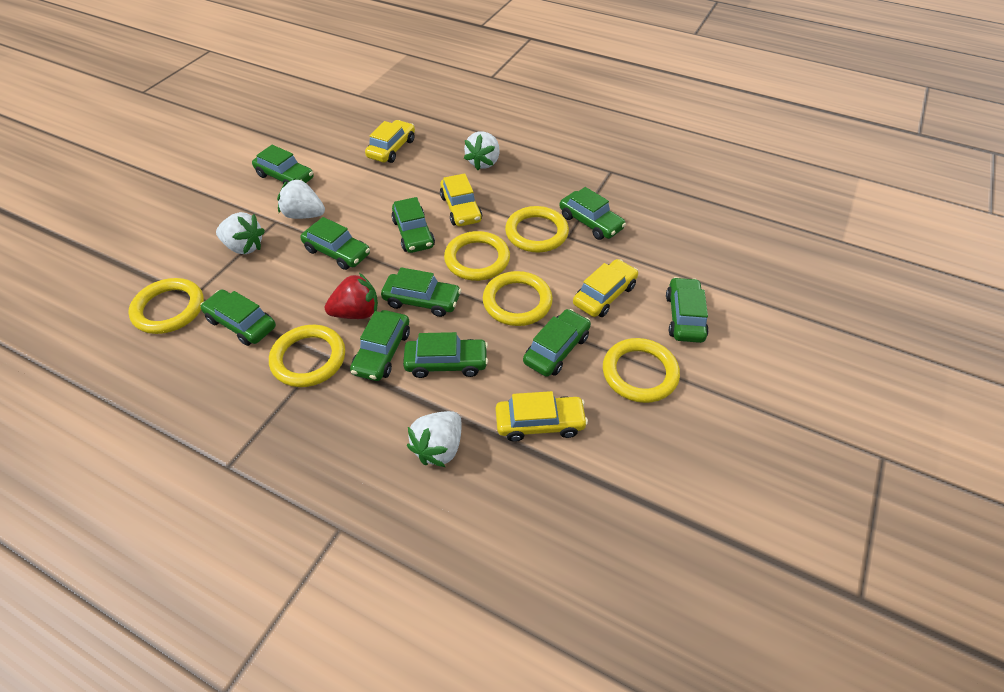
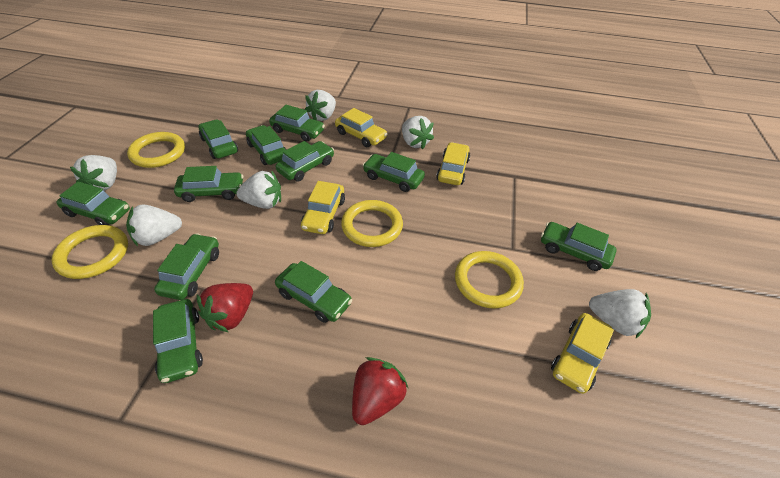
green car: [200,289,276,346] [252,145,314,184] [300,217,370,270] [350,310,410,381] [381,267,461,317] [391,197,435,253] [403,332,488,378] [523,309,591,377] [559,187,626,240] [666,277,709,343] = 10 -> [56,181,130,225] [153,299,203,383] [154,233,219,300] [174,166,243,202] [198,120,238,159] [246,125,287,165] [269,105,325,142] [275,261,352,323] [276,141,334,182] [363,152,425,192] [541,222,617,271] = 11
red strawberry: [325,273,378,319] = 1 -> [197,283,253,333] [352,357,408,425] = 2
white strawberry: [216,212,265,254] [277,178,325,219] [407,411,462,467] [464,131,500,170] = 4 -> [70,155,117,191] [126,205,182,246] [236,171,281,209] [305,90,336,121] [402,116,434,150] [589,289,651,338] = 6
yellow ring: [128,278,204,334] [269,325,345,387] [444,231,510,281] [483,271,553,326] [505,206,569,253] [603,338,680,403] = 6 -> [51,225,128,279] [127,132,185,168] [341,200,403,247] [455,251,524,309] = 4

